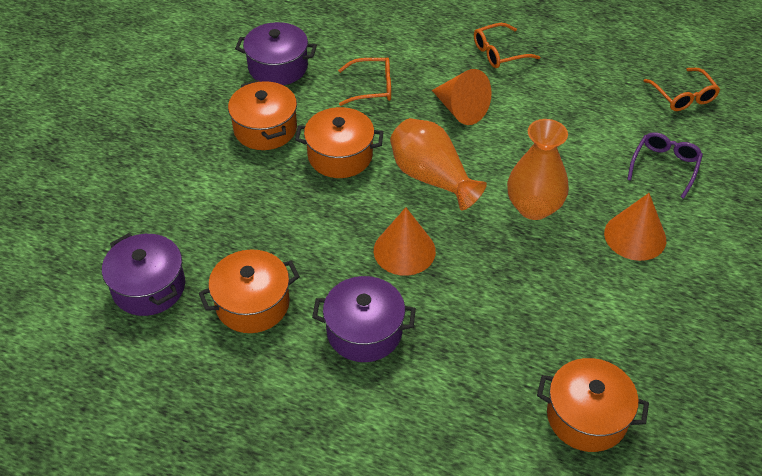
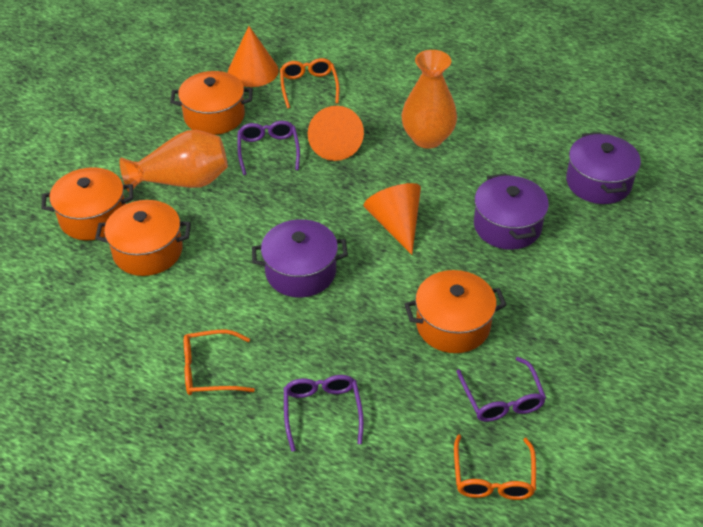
purple glasses: [627,132,703,199] = 1 -> [237,121,300,175] [284,375,364,452] [456,357,546,422] = 3

